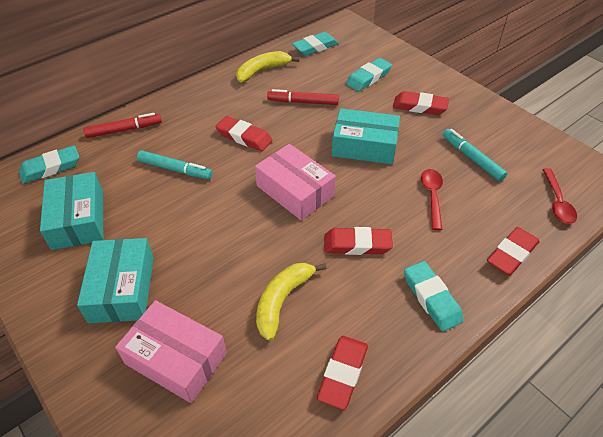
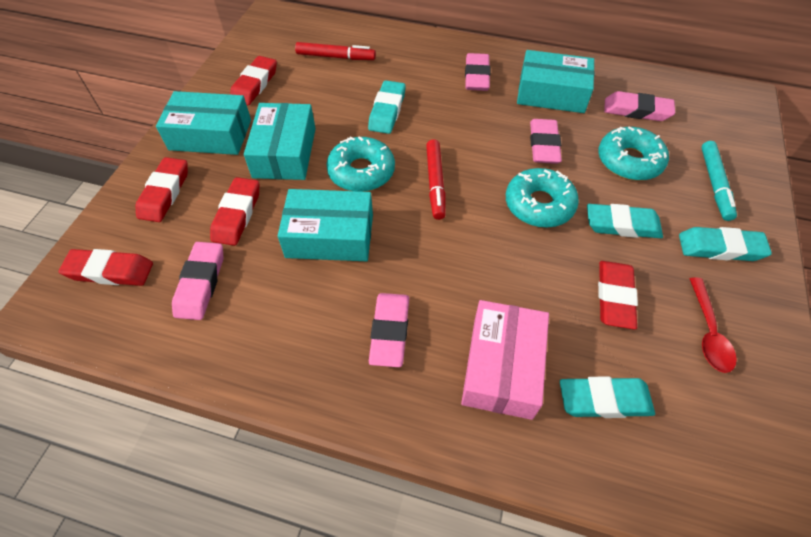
pink box: [115,300,227,403] [255,144,336,220] = 2 -> [461,300,549,420] = 1
pink eraser: none = 0 -> [172,242,223,320] [369,293,409,367] [465,53,491,91] [530,119,562,164] [604,91,675,121] = 5
red spoon: [421,169,443,230] [542,168,577,224] = 2 -> [689,277,737,373] = 1
turquoise box: [40,172,103,250] [77,238,154,323] [332,108,400,164] = 3 -> [156,91,251,155] [244,103,316,180] [278,189,373,261] [517,50,594,113] = 4
turquoise donut: none = 0 -> [326,136,395,192] [506,168,579,228] [598,126,669,180] = 3
turquoise marker: [137,150,213,179] [443,129,507,181] = 2 -> [701,141,737,221] = 1
yellow banana: [236,51,300,82] [256,263,327,341] = 2 -> none = 0

